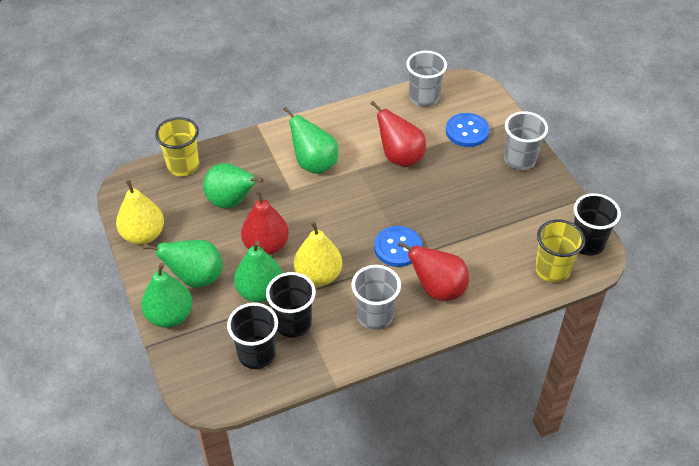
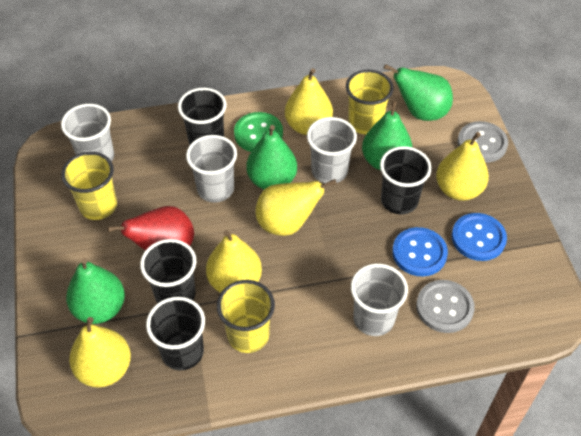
black cup: [227,303,278,369] [266,272,316,338] [574,193,621,256] = 3 -> [140,239,196,303] [146,297,205,370] [178,88,226,145] [380,146,432,214] = 4
green button: none = 0 -> [234,112,283,152] = 1
green pear: [141,263,192,328] [143,240,223,288] [203,163,263,209] [234,241,283,303] [283,106,338,174] = 5 -> [66,258,125,324] [246,125,297,189] [362,100,412,170] [384,64,453,121] = 4
grey button: none = 0 -> [416,280,475,333] [457,121,508,163] = 2
grey cup: [352,265,401,330] [406,51,447,107] [504,111,548,170] = 3 -> [61,104,114,162] [186,135,237,203] [307,117,357,183] [351,264,408,336] = 4
red pear: [241,190,289,255] [370,101,426,167] [398,241,469,301] = 3 -> [107,206,194,251] = 1
yellow cup: [155,117,199,176] [535,219,585,283] = 2 -> [61,152,117,220] [217,280,275,353] [346,70,394,134] = 3
yellow pear: [116,180,164,245] [294,221,342,286] = 2 -> [69,317,131,387] [206,230,262,293] [255,179,337,236] [285,68,333,135] [436,132,489,201] = 5

